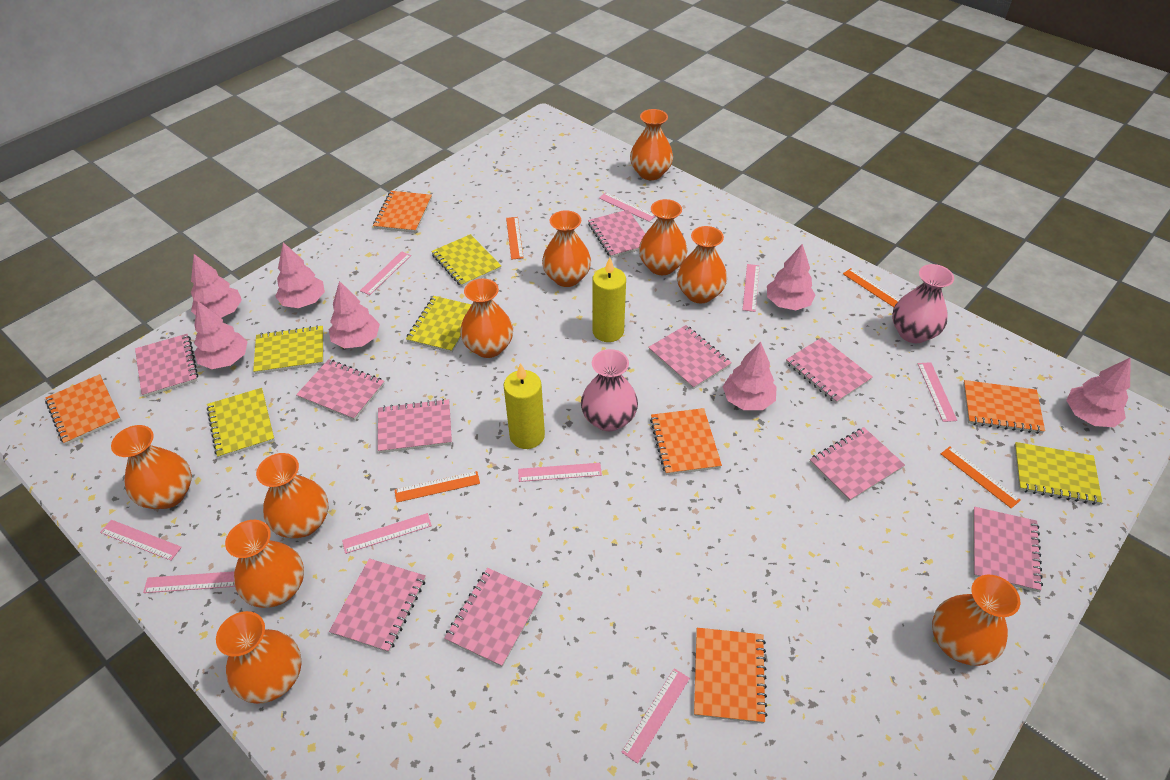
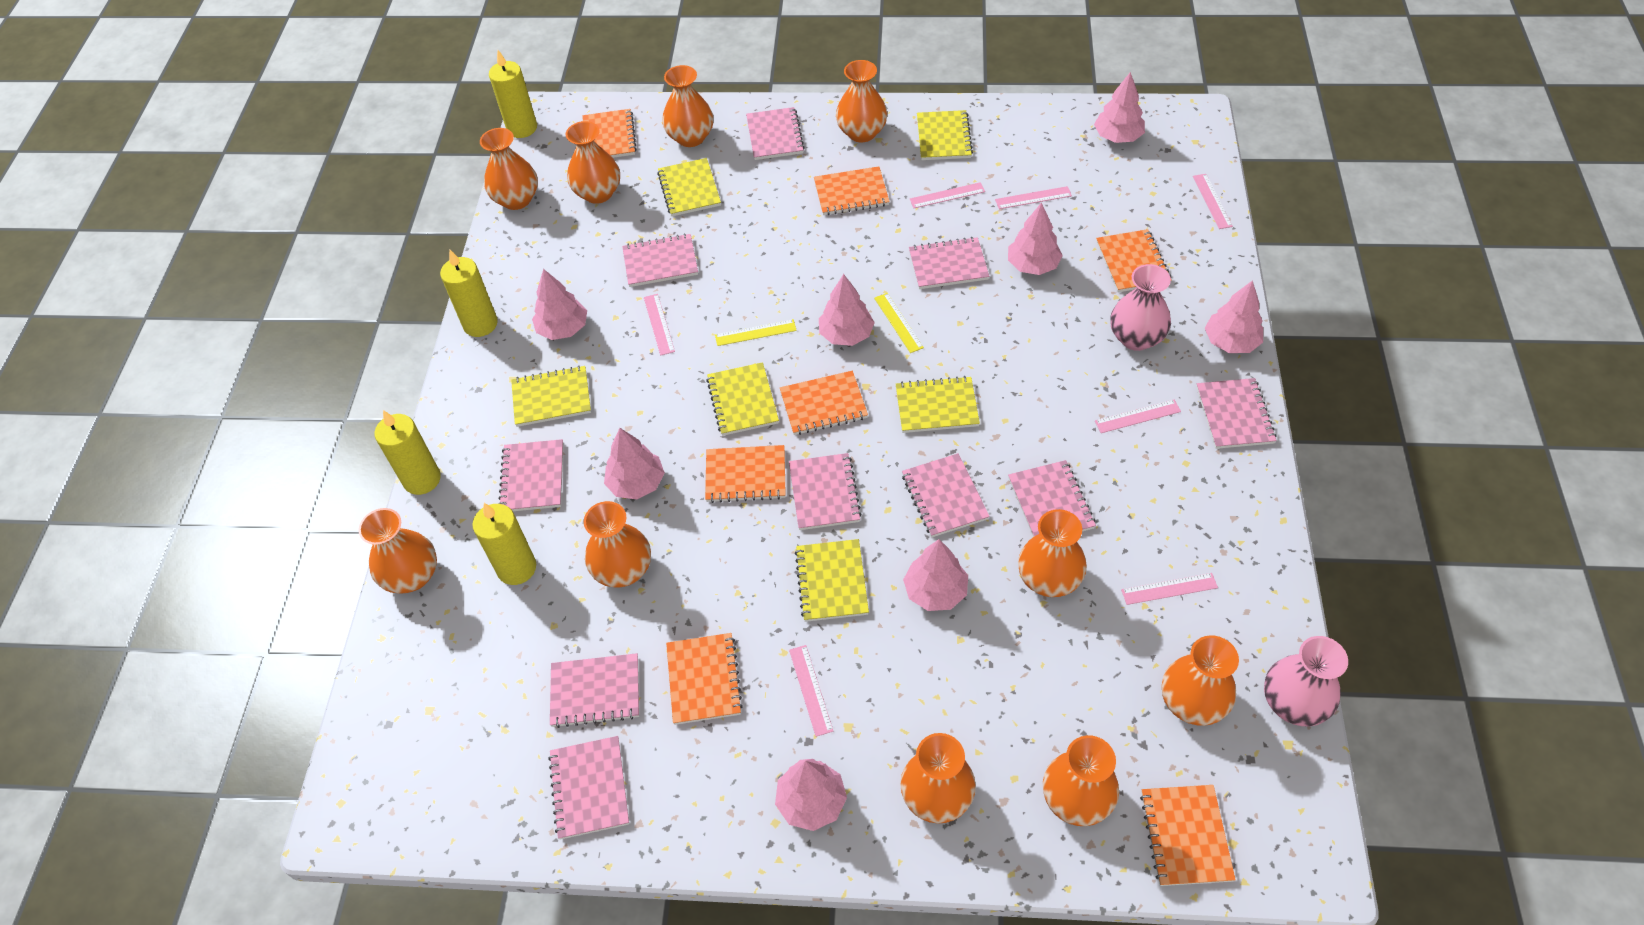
orange notebook: [45,374,121,445] [373,191,432,233] [650,408,722,475] [694,628,767,724] [963,380,1045,434] = 5 -> [582,109,637,158] [666,633,743,725] [705,445,786,503] [780,371,868,435] [814,166,890,215] [1096,229,1172,292] [1140,785,1236,886] = 7
orange ruler: [395,471,480,502] [506,217,524,260] [843,268,899,307] [941,446,1021,508] = 4 -> none = 0
pink ruler: [100,520,182,561] [143,571,235,593] [342,513,432,554] [360,251,411,295] [518,463,602,482] [599,192,655,222] [621,668,690,764] [743,264,760,312] [918,362,957,422] = 9 -> [644,294,675,356] [789,645,833,737] [910,182,985,208] [995,186,1072,209] [1095,400,1181,433] [1121,573,1218,605] [1193,174,1233,229] = 7
pink tree: [191,254,242,318] [194,301,248,369] [275,242,325,308] [329,281,380,348] [723,342,777,410] [767,244,816,310] [1066,357,1131,427] = 7 -> [532,269,587,340] [604,428,665,499] [775,759,847,831] [819,274,875,346] [903,539,968,611] [1008,202,1063,275] [1094,72,1145,143] [1205,280,1263,353] = 8
yellow candle: [503,363,545,449] [592,257,626,342] = 2 -> [375,410,441,495] [440,249,498,337] [472,503,536,585] [489,50,537,138] = 4
yellow notebook: [207,388,275,459] [253,325,324,374] [406,296,472,353] [431,234,501,287] [1014,442,1102,505] = 5 -> [511,366,591,427] [657,158,721,216] [706,362,779,436] [795,539,869,622] [896,376,980,433] [917,110,973,160] = 6
yellow ruler: none = 0 -> [715,319,797,346] [874,293,924,353] = 2

